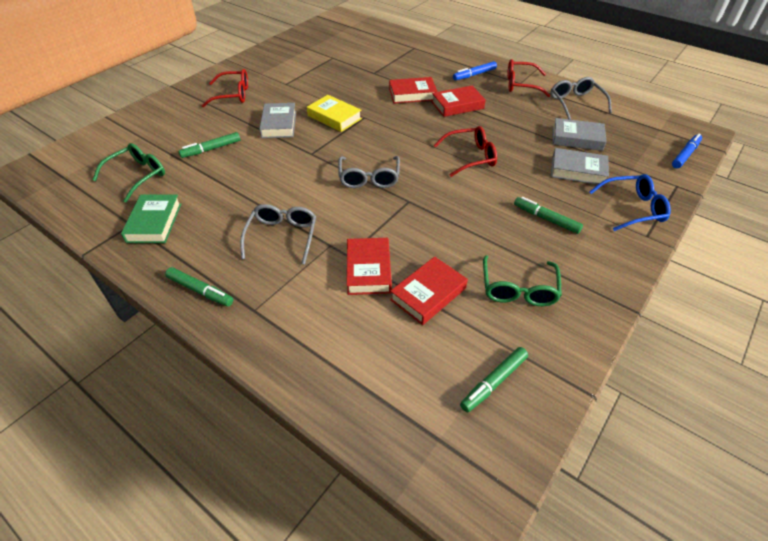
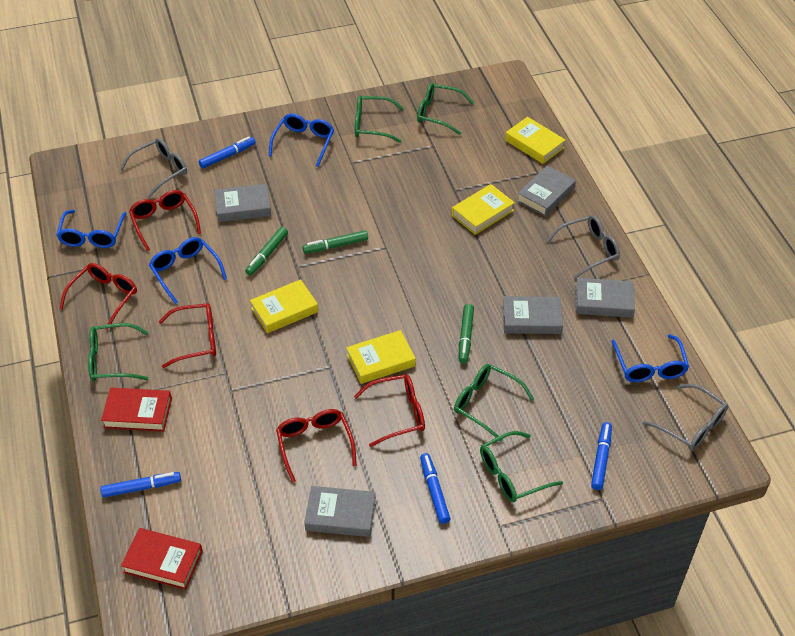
blue glasses: [589,174,671,231] = 1 -> [56,210,127,248] [149,237,227,304] [269,114,334,167] [611,334,689,382] = 4
blue marker: [453,61,497,80] [672,133,702,168] = 2 -> [100,472,181,498] [199,137,256,169] [420,453,450,524] [591,422,612,490] = 4
green book: [121,195,181,243] = 1 -> none = 0
green glasses: [93,143,165,203] [483,255,562,306] = 2 -> [88,323,149,381] [355,95,404,143] [417,83,474,135] [454,364,534,442] [480,431,563,502] = 5
green marker: [165,267,233,306] [178,132,240,158] [460,347,528,412] [514,197,583,234] = 4 -> [245,227,288,276] [302,230,368,254] [459,304,474,364] = 3
grey book: [259,103,296,138] [551,148,609,186] [552,118,607,151] = 3 -> [215,184,271,222] [304,486,376,537] [502,296,563,334] [517,165,576,217] [576,278,635,318] = 5
red book: [347,238,392,295] [389,77,438,103] [390,257,468,325] [432,86,486,117] = 4 -> [101,387,172,432] [121,528,203,590] = 2
red glasses: [202,69,248,107] [434,126,497,177] [507,59,550,97] = 3 -> [59,263,137,330] [129,190,201,251] [158,303,216,368] [276,409,357,483] [354,374,425,447] = 5
yellow book: [307,95,362,132] = 1 -> [250,279,318,333] [346,330,416,384] [452,184,515,235] [505,117,565,164] = 4

